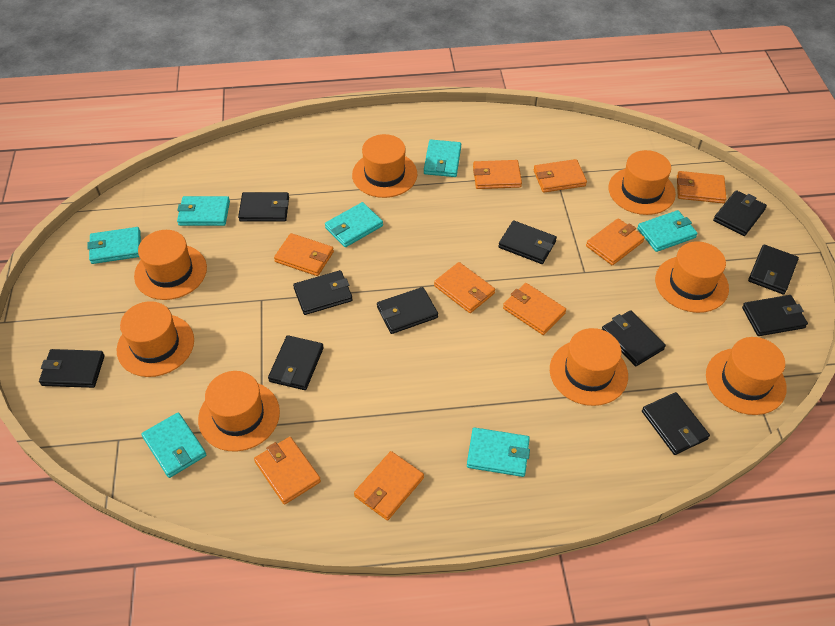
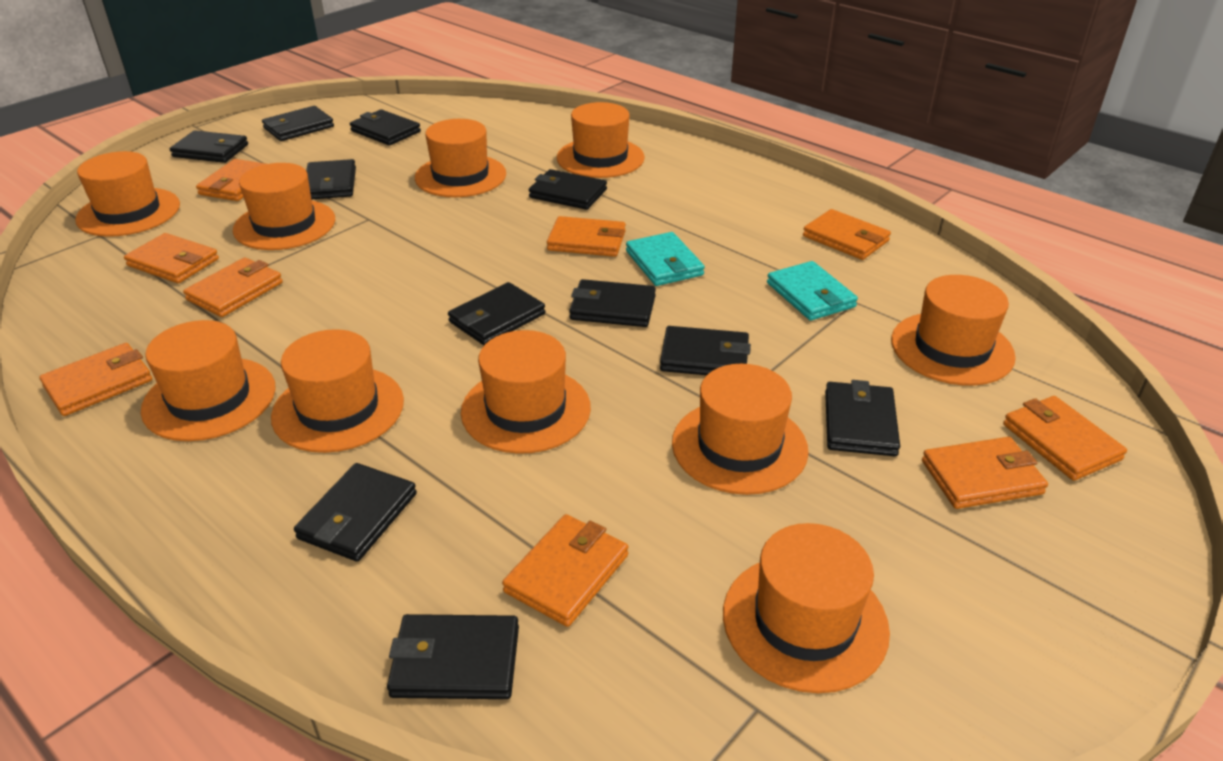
orange hat: [117,301,194,377] [134,230,207,300] [198,371,280,451] [352,134,417,198] [550,328,628,406] [608,150,676,215] [655,242,729,313] [706,337,787,415] = 8 -> [75,151,180,237] [141,320,276,441] [233,163,335,250] [271,329,404,453] [415,119,506,197] [461,330,591,454] [557,102,645,178] [672,364,809,495] [723,523,890,693] [891,275,1016,386] = 10
turquoise wallet: [87,227,141,264] [141,412,206,478] [177,196,230,226] [325,202,383,247] [424,140,461,177] [467,427,530,477] [637,210,698,252] = 7 -> [626,232,705,286] [767,261,858,321] = 2

